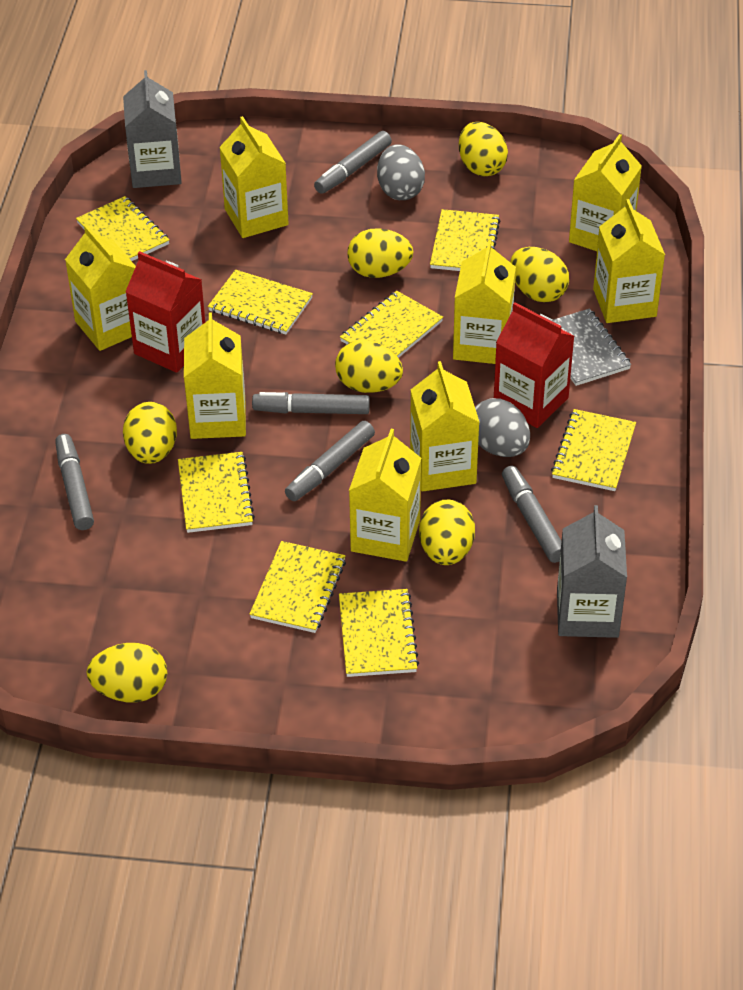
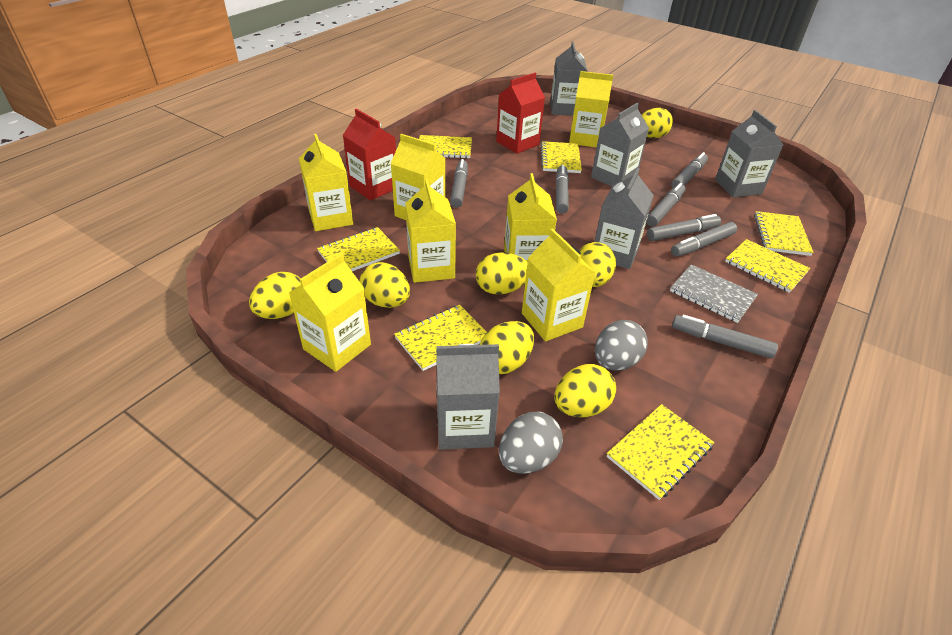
grey carton: [123,70,182,188] [557,505,627,638] = 2 -> [436,344,500,450] [550,41,587,116] [591,102,649,186] [594,168,654,269] [715,110,783,197] = 5
grey marker: [55,434,94,530] [252,392,370,414] [285,421,375,501] [314,131,392,194] [502,466,561,563] = 5 -> [450,159,468,208] [556,165,569,214] [646,183,686,227] [647,214,721,241] [671,152,708,188] [671,222,737,257] [672,315,778,359] = 7
yellow carton: [65,225,136,351] [184,312,246,439] [219,116,289,238] [349,429,421,562] [410,361,479,492] [453,240,516,364] [569,134,642,251] [593,199,665,323] = 8 -> [289,253,371,372] [299,134,353,231] [390,134,445,220] [405,179,456,283] [504,173,557,262] [522,228,596,341] [569,71,613,148] = 7
yellow notebook: [76,196,169,261] [178,452,255,533] [208,270,313,335] [249,541,346,633] [339,589,419,677] [340,291,443,358] [430,209,500,271] [551,409,636,491] = 8 -> [317,227,400,271] [394,305,487,371] [419,135,472,158] [541,141,582,173] [607,404,714,500] [725,239,810,293] [754,211,814,256] = 7

